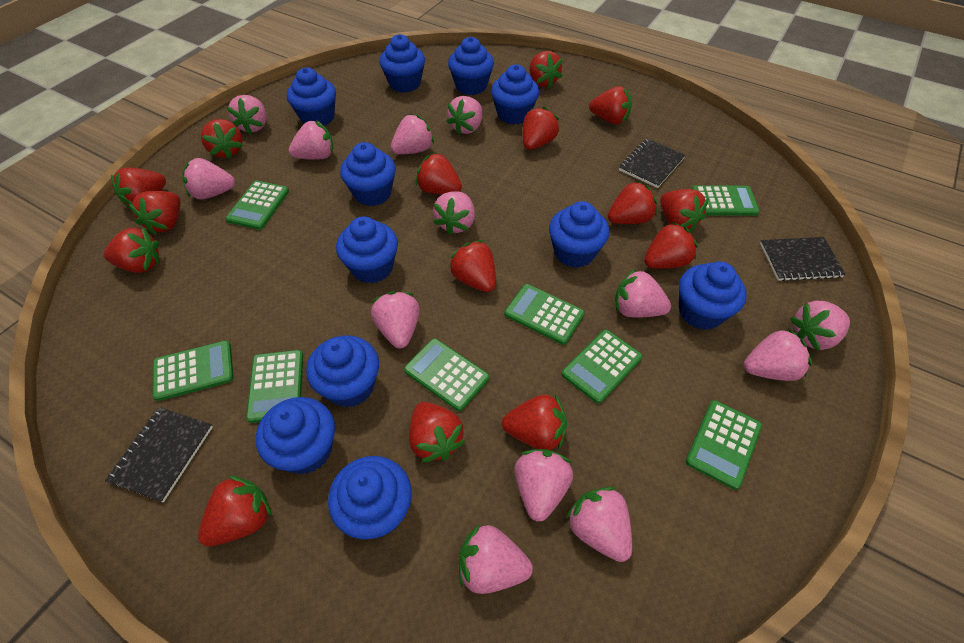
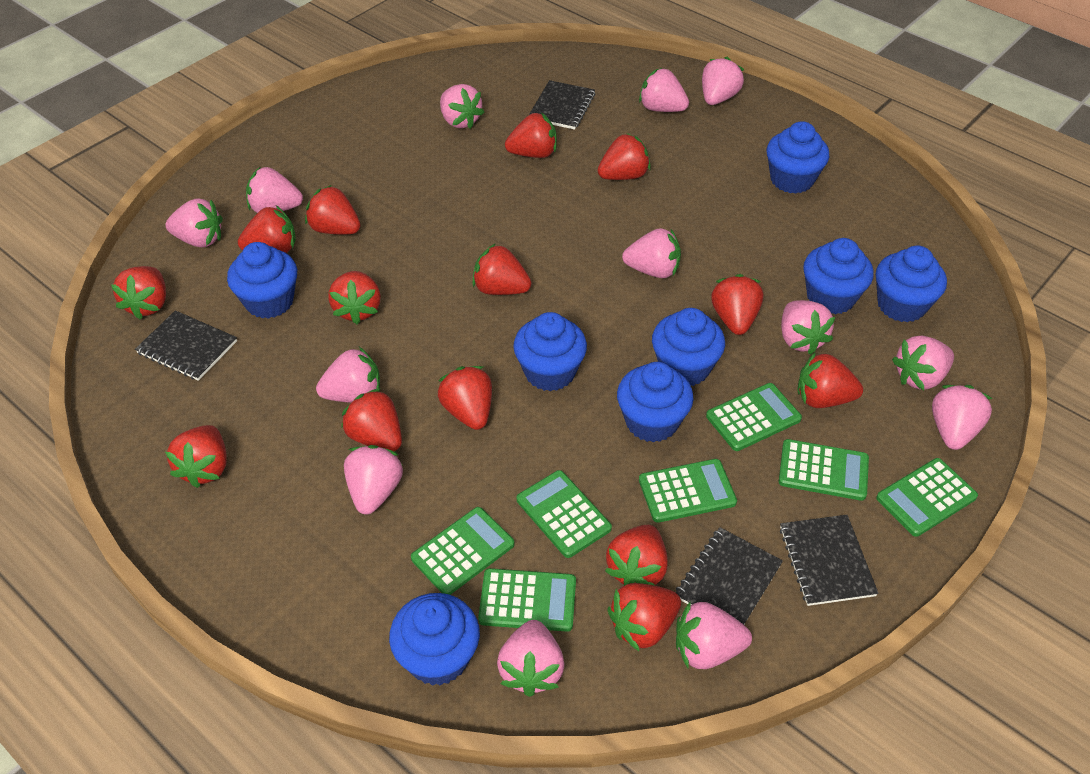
black notebook: [105,407,213,502] [619,139,686,188] [760,237,846,281] = 3 -> [135,310,237,381] [529,80,595,130] [676,527,783,625] [780,515,878,606] = 4
blue cupcake: [256,397,335,474] [287,68,336,126] [306,335,379,407] [328,456,412,539] [336,216,398,283] [340,142,396,206] [379,34,425,93] [448,37,494,95] [491,65,539,125] [549,201,609,268] [679,261,746,330] = 11 -> [227,242,297,319] [389,593,480,686] [513,312,587,391] [617,362,694,443] [652,308,725,386] [767,121,829,194] [803,238,874,315] [876,246,947,323] = 8
green calculator: [153,341,234,401] [226,180,289,230] [246,350,303,423] [404,338,489,411] [504,284,585,345] [561,329,642,404] [686,400,762,490] [692,185,760,216] = 8 -> [411,507,514,595] [478,568,576,632] [517,470,612,558] [639,459,737,523] [706,383,802,451] [779,439,869,501] [876,458,978,537] = 7
red strawberry: [104,227,160,273] [111,167,166,209] [129,191,180,235] [198,475,272,547] [201,119,243,159] [409,402,465,463] [416,152,462,194] [449,240,496,292] [502,394,567,450] [523,107,559,150] [529,51,562,88] [589,86,632,124] [608,181,657,224] [644,222,698,269] [660,189,709,232] = 15 -> [111,266,166,319] [165,425,227,488] [238,206,296,253] [305,185,361,235] [328,271,381,324] [341,388,402,451] [438,366,492,430] [472,243,531,295] [505,112,557,158] [598,133,651,180] [605,525,668,586] [608,583,681,651] [711,274,763,335] [797,352,863,408] = 14

